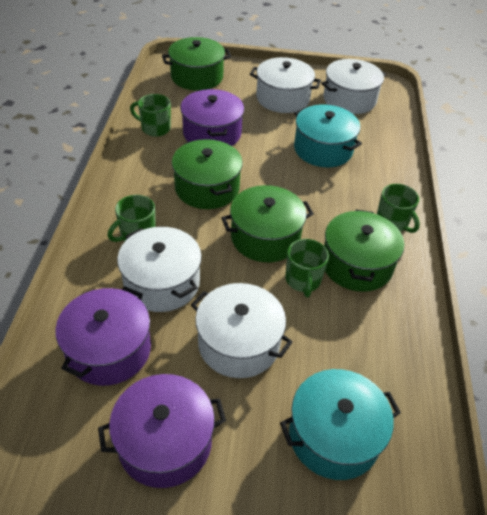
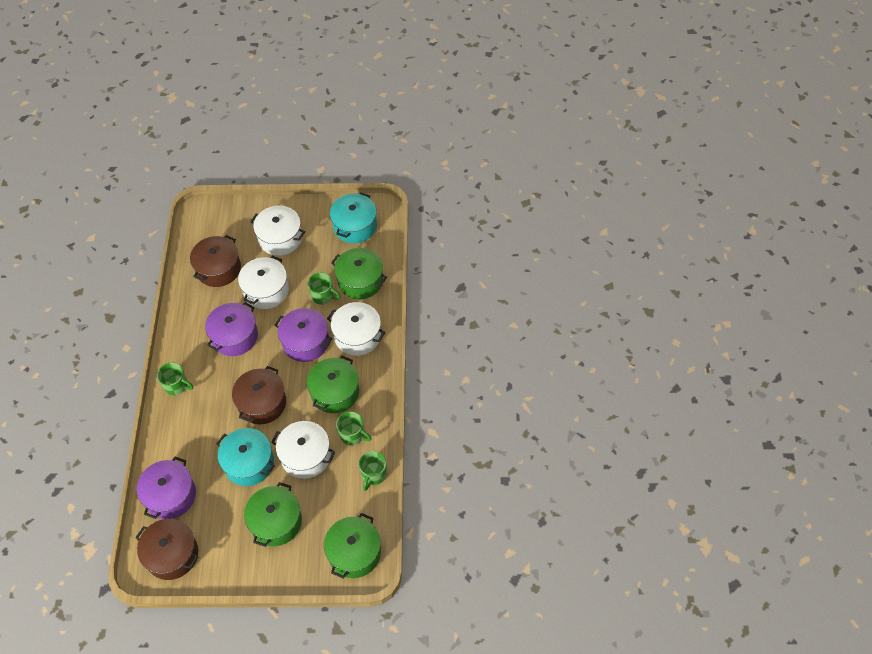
brown pot: none = 0 -> [135,519,198,580] [190,235,241,287] [232,366,286,424] = 3

